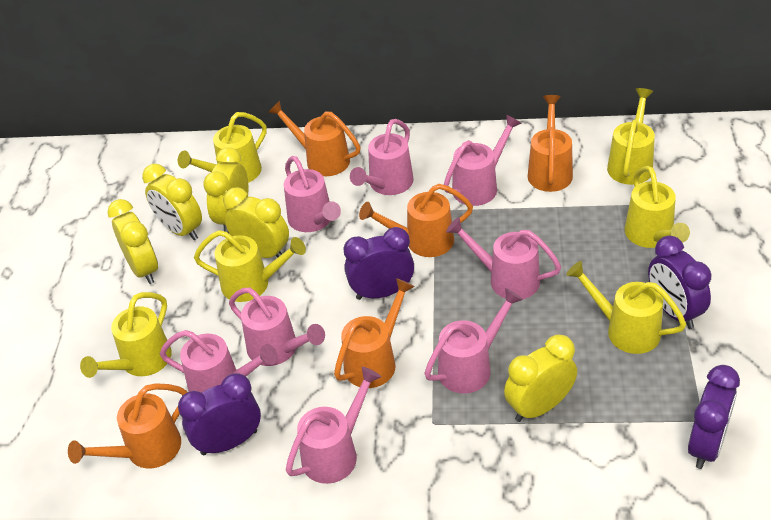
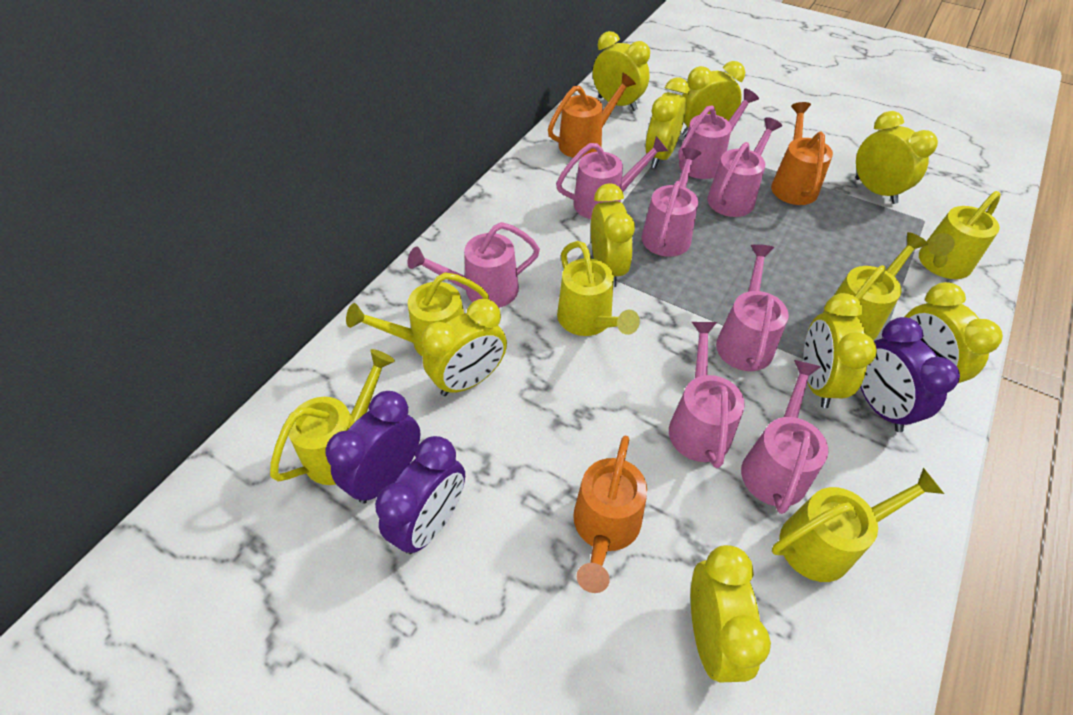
orange watering can: [68,384,188,468] [268,100,361,176] [334,278,415,388] [359,184,473,257] [528,95,573,192] = 5 -> [548,73,636,159] [573,435,647,593] [771,102,833,205] = 3
purple clock: [178,373,261,455] [343,227,414,300] [648,236,711,329] [688,365,740,469] = 4 -> [325,391,421,504] [375,436,465,554] [860,317,960,432] = 3
yellow clock: [107,199,158,284] [142,164,202,240] [203,147,248,233] [223,187,289,258] [504,334,577,422] = 5 -> [422,299,507,396] [591,183,635,287] [593,31,650,111] [645,77,690,168] [682,61,745,137] [691,545,771,683] [803,293,877,408] [855,111,938,204] [905,282,1003,383] = 9

